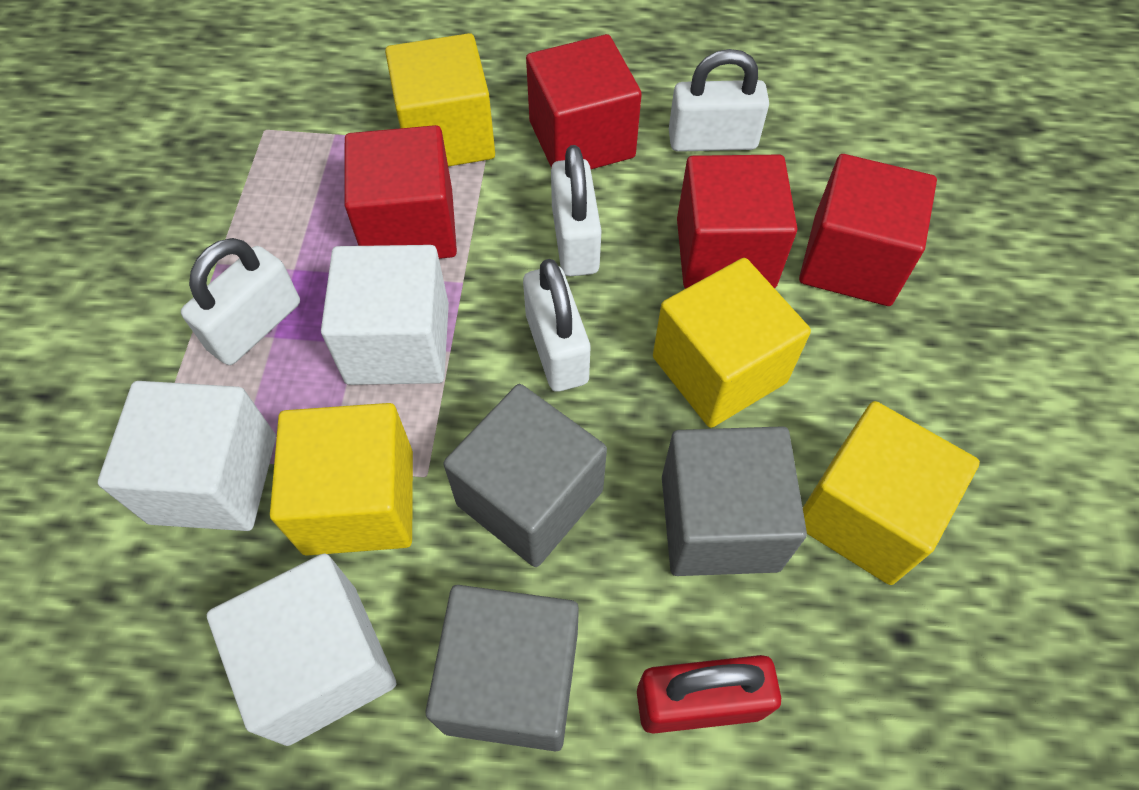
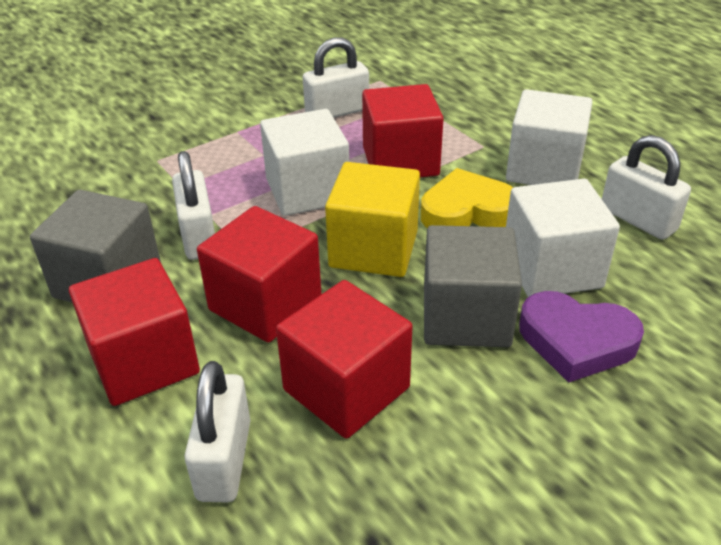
grey cube: [425,585,579,752] [443,384,607,567] [662,426,807,576] = 3 -> [30,190,161,303] [424,225,522,347] = 2
purple heart: none = 0 -> [519,291,644,383] = 1
red padlock: [637,655,781,734] = 1 -> none = 0
yellow cube: [270,403,413,555] [385,33,495,167] [653,258,811,428] [803,401,980,585] = 4 -> [325,162,420,277] = 1
yellow heart: none = 0 -> [421,168,513,228] = 1

